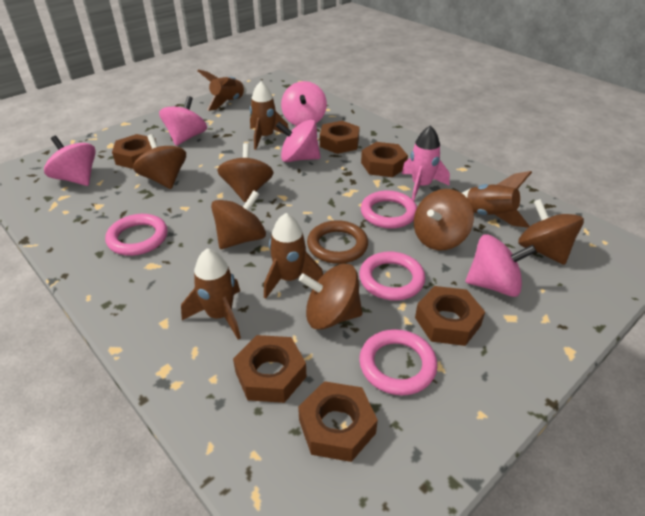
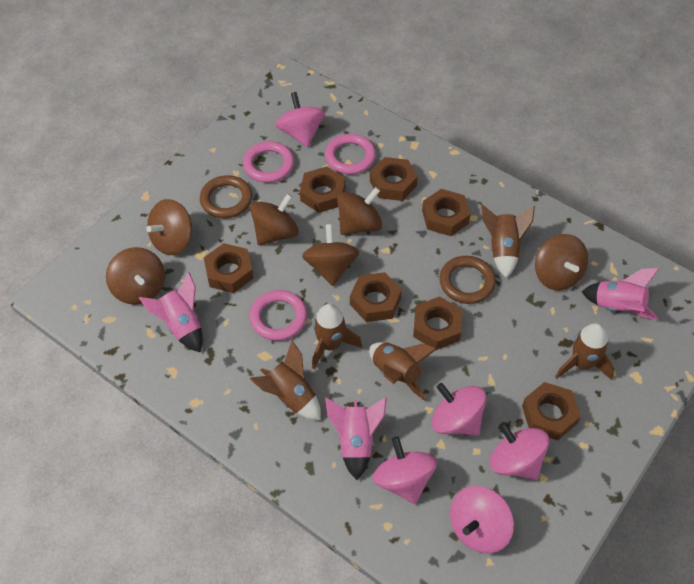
brown nut: [112,134,156,169] [233,335,306,403] [298,381,378,462] [320,121,360,154] [361,142,408,177] [415,286,485,346] = 6 -> [204,243,253,293] [300,166,345,213] [350,272,402,322] [370,157,418,201] [413,296,462,350] [422,189,470,236] [522,382,581,440] = 7
brown ring: [307,220,368,264] = 1 -> [200,175,252,218] [439,256,496,304] = 2
pink ring: [105,214,168,256] [359,251,425,301] [359,329,437,395] [361,190,417,229] = 4 -> [243,141,294,183] [249,290,307,341] [325,134,376,174] = 3
pink rocket: [402,125,450,201] = 1 -> [139,272,203,352] [325,397,387,480] [582,268,659,320] = 3

